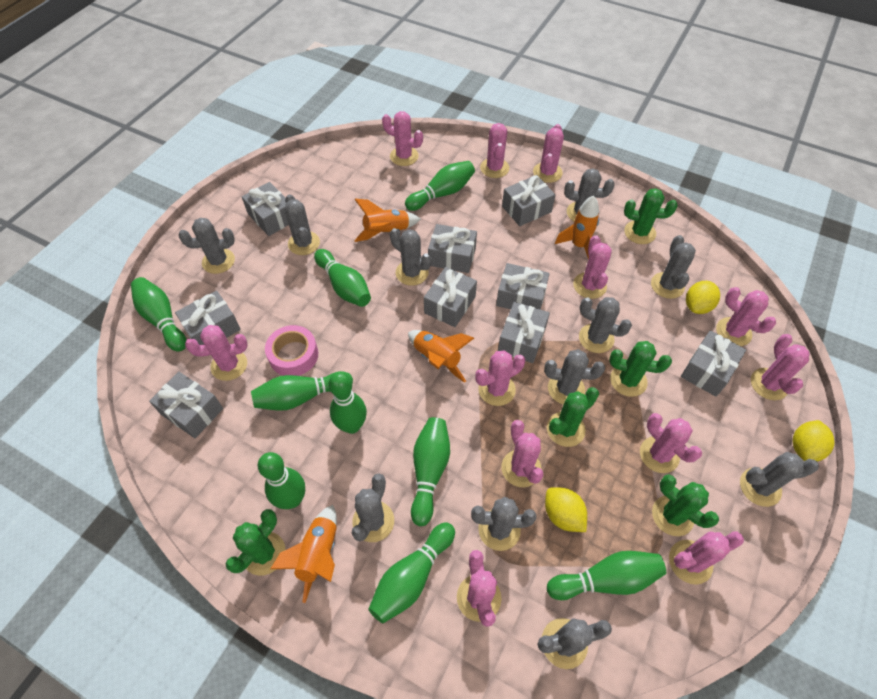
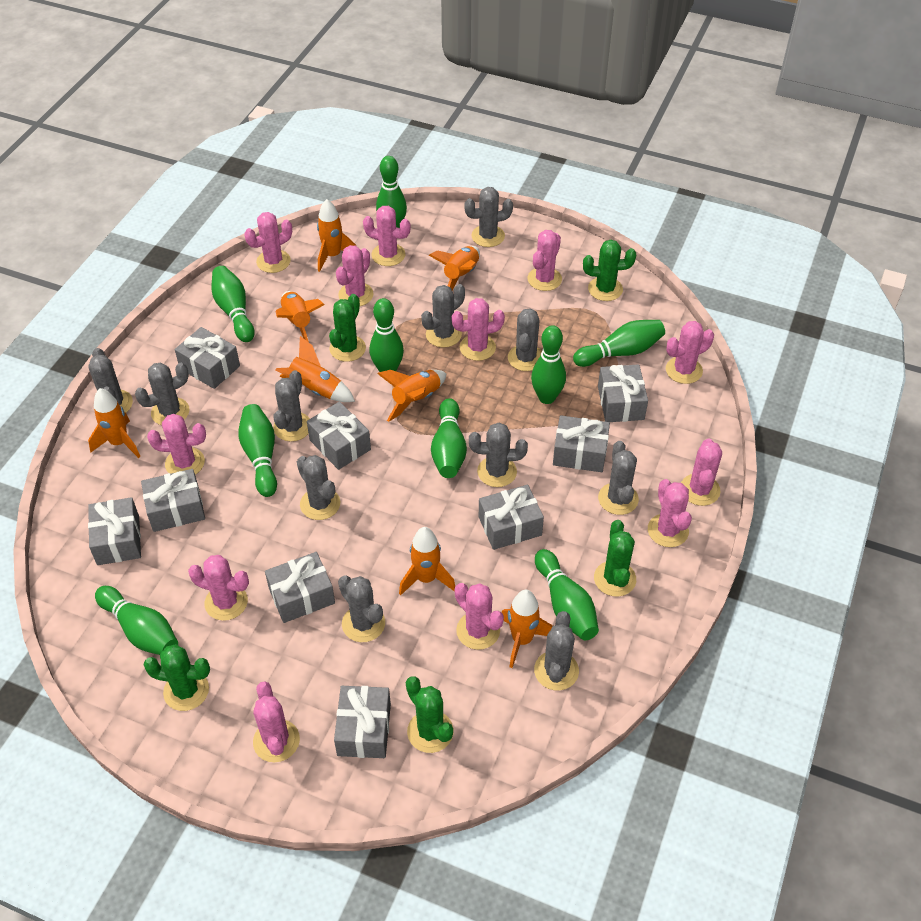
orange rocket: [270,505,337,603] [354,199,420,242] [408,330,474,383] [555,196,599,260] = 4 -> [88,388,141,458] [275,336,355,402] [276,291,325,342] [317,199,356,272] [377,370,446,422] [399,527,455,596] [429,246,480,291] [502,590,553,668] = 8
pink tape: [265,325,318,376] = 1 -> none = 0
yellow lemon: [545,487,587,532] [686,281,720,314] [793,420,835,462] = 3 -> none = 0

